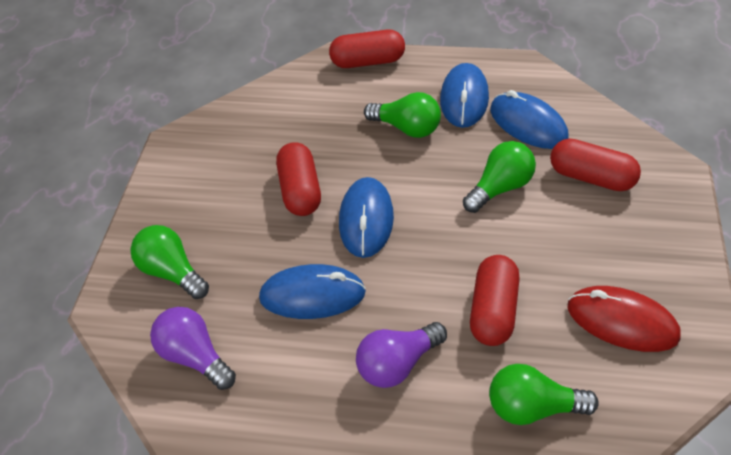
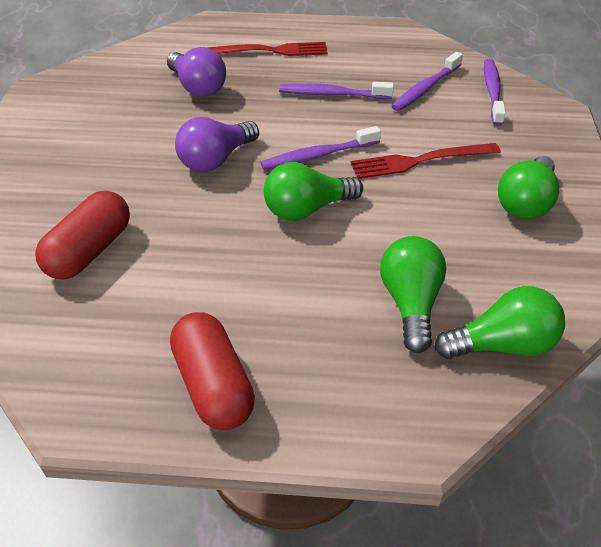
blue mouse: [259,264,366,319] [339,177,394,258] [440,63,489,128] [490,90,569,149] = 4 -> none = 0
purple toothbrush: none = 0 -> [261,126,381,170] [279,82,394,99] [392,52,463,111] [484,59,506,126] = 4
red capsule: [276,142,321,216] [329,30,405,68] [470,255,520,346] [550,138,641,191] = 4 -> [35,190,130,279] [170,312,255,430] = 2
red fork: none = 0 -> [207,42,328,56] [351,143,501,179] = 2
red mouse: [568,286,681,352] = 1 -> none = 0

